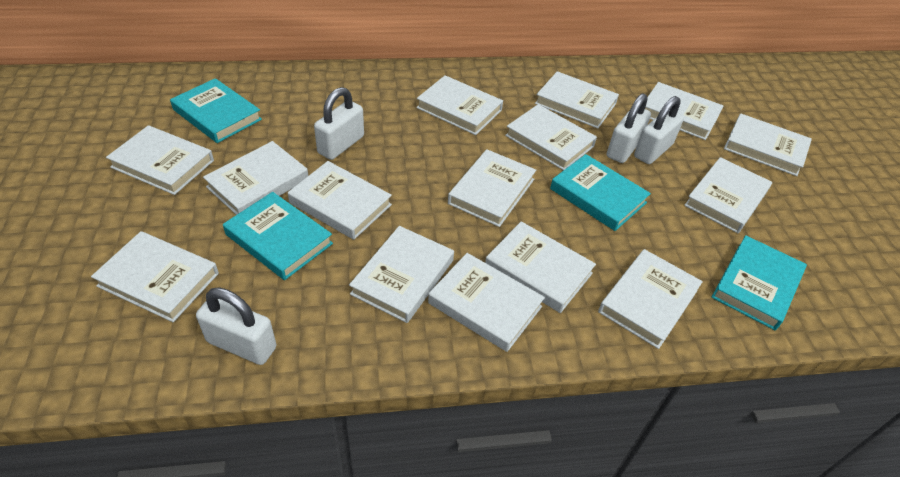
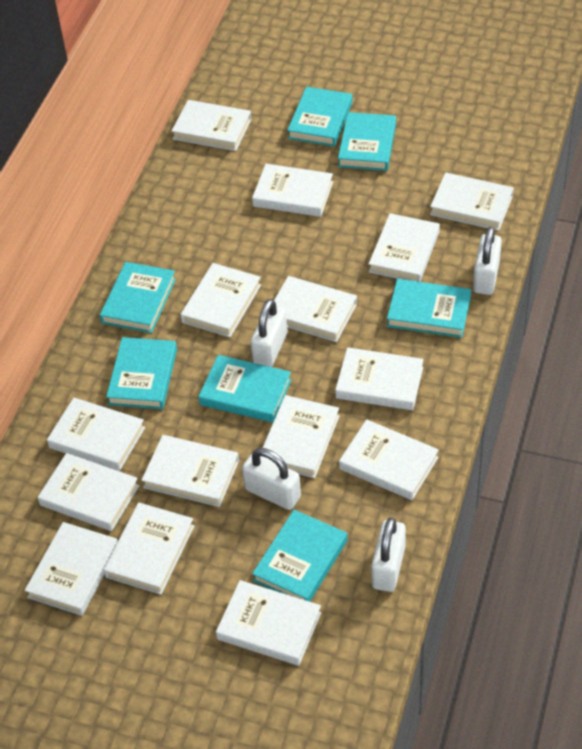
turquoise book: [170,78,262,143] [223,192,333,280] [550,154,651,231] [712,235,807,330] = 4 -> [100,262,176,333] [106,337,177,409] [198,355,291,422] [252,510,348,602] [287,87,353,147] [338,112,396,171] [387,279,471,338] = 7

